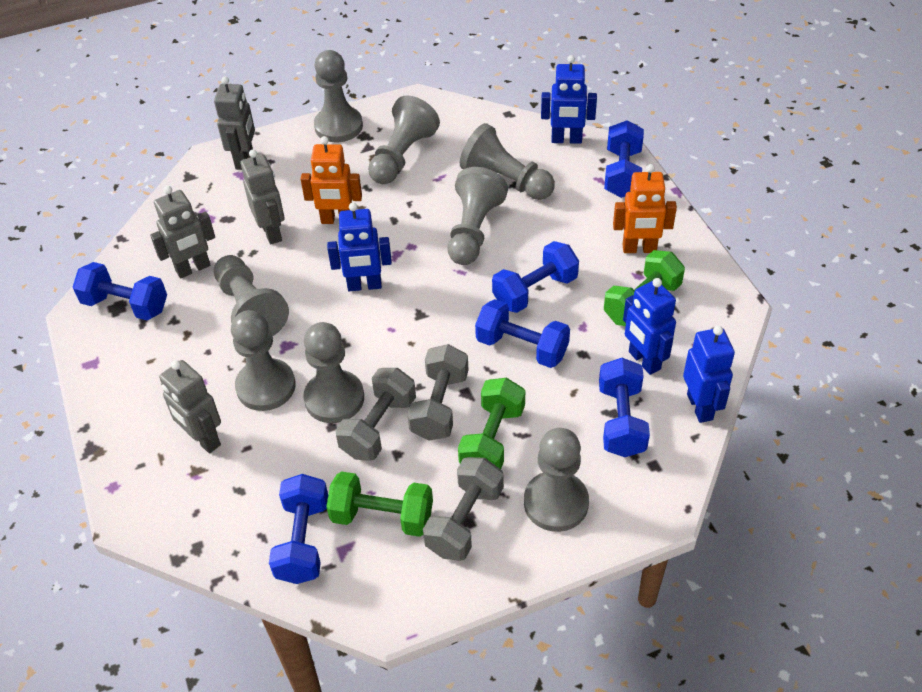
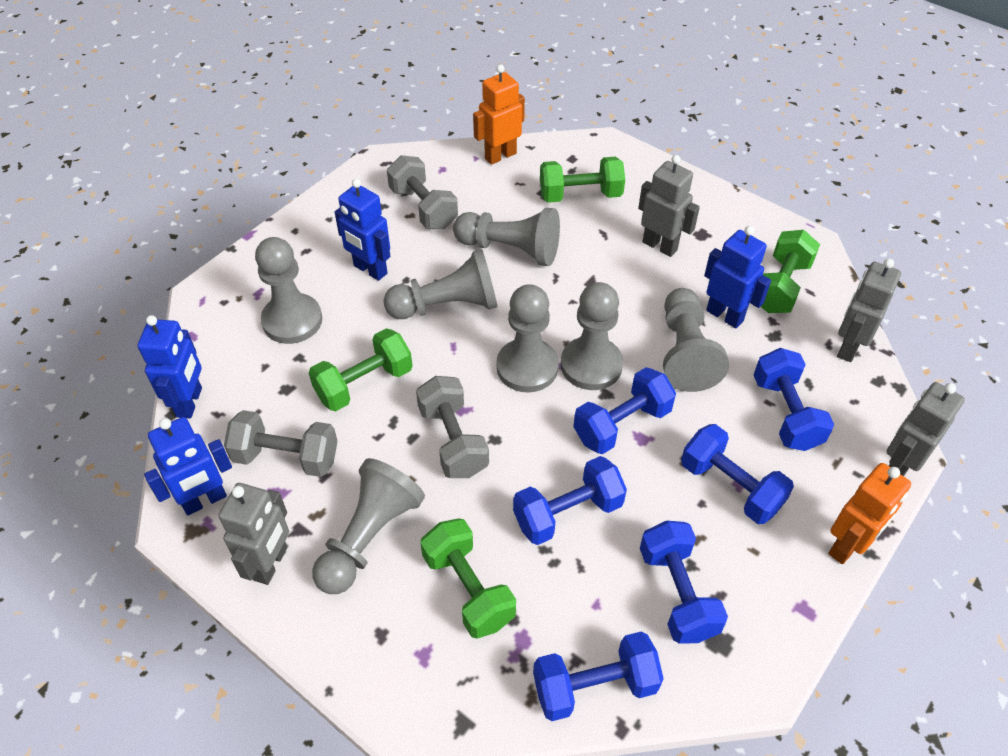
green dumbbell: [326,471,433,537] [458,378,525,469] [604,250,685,326] = 3 -> [309,328,413,411] [420,518,516,639] [540,156,625,203] [761,230,820,313] = 4
grey pawn: [214,255,289,337] [231,310,296,411] [303,322,364,423] [314,50,363,142] [368,95,440,184] [448,167,508,265] [460,123,555,200] [524,428,589,532] = 8 -> [255,237,322,344] [312,458,425,594] [383,249,497,319] [453,208,560,266] [496,284,559,392] [561,282,623,390] [663,288,729,392] = 7

